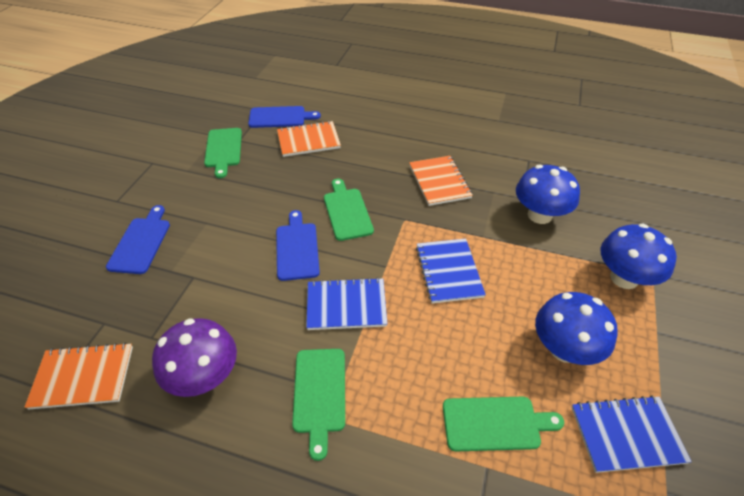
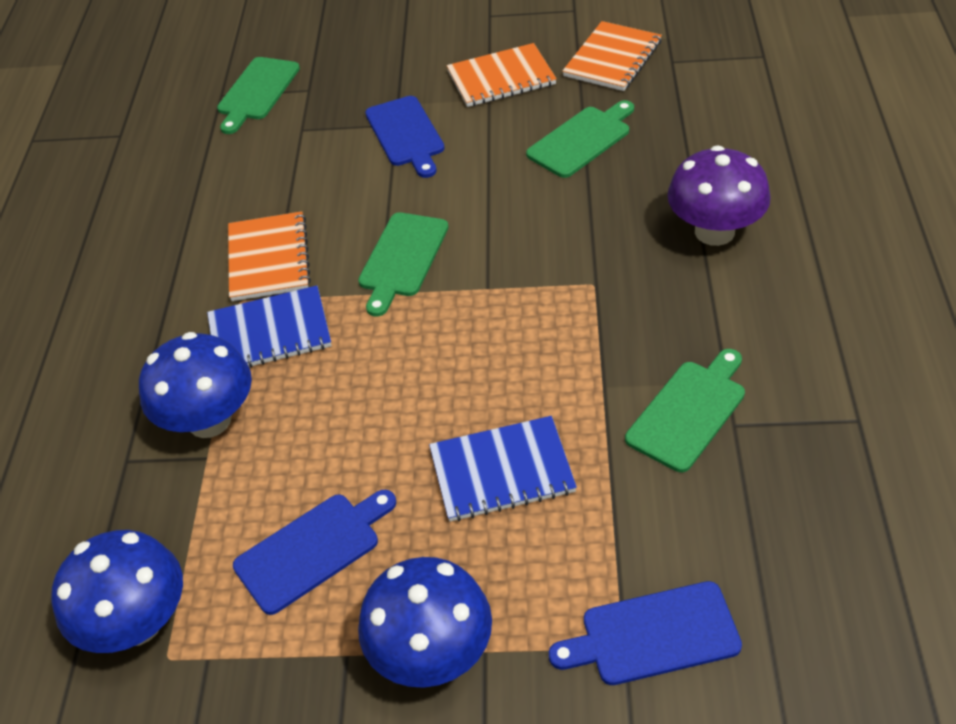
blue notebook: [306,277,387,330] [416,239,486,303] [572,395,692,473] = 3 -> [207,286,332,368] [429,416,577,522] = 2

